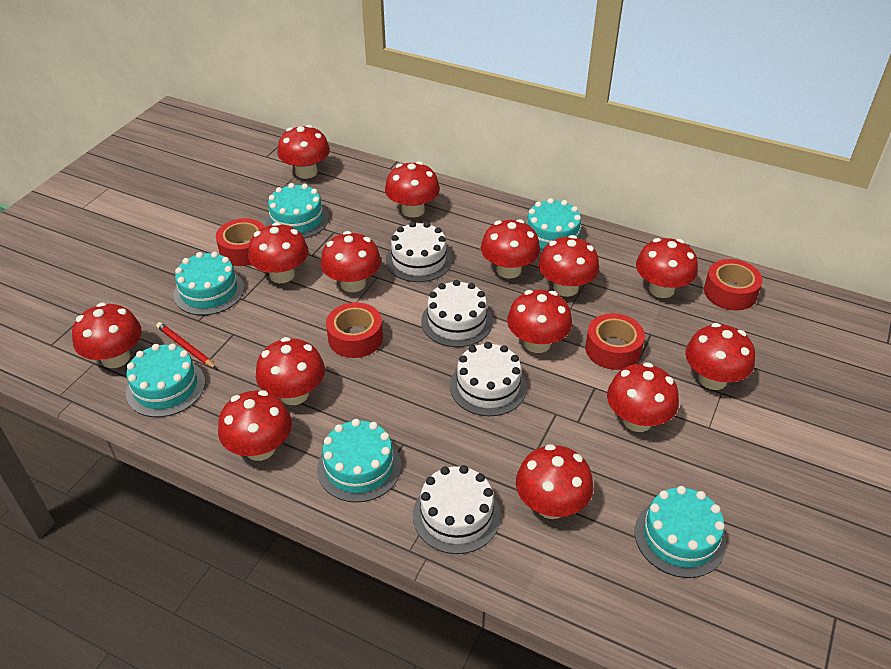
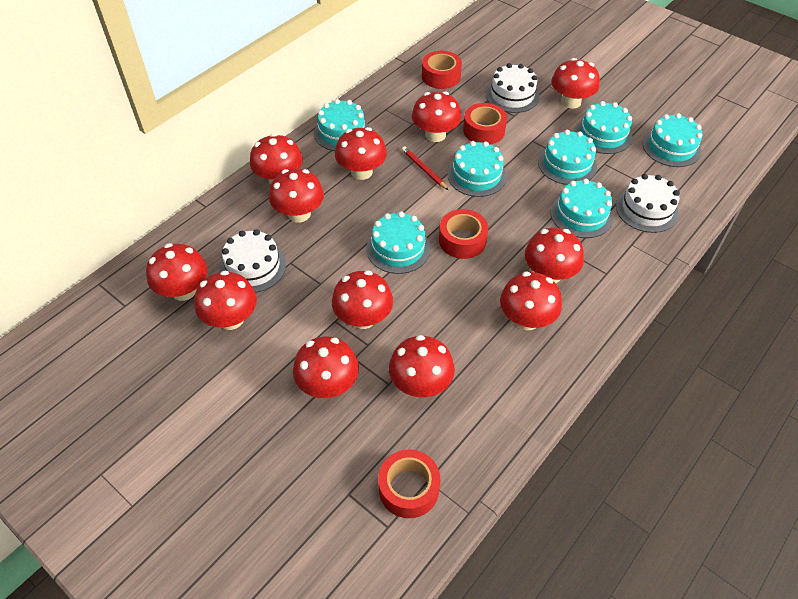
red mushroom: [72,303,142,368] [218,390,292,461] [248,222,309,283] [256,337,325,405] [277,125,330,179] [321,231,381,292] [385,161,440,218] [481,219,540,279] [507,290,572,353] [516,444,593,519] [538,235,599,297] [607,362,679,432] [636,238,698,298] [685,323,755,390] = 14 -> [146,243,208,301] [194,271,257,330] [250,133,303,185] [269,169,324,222] [293,336,359,398] [332,270,393,329] [335,127,387,180] [389,335,455,397] [412,92,462,142] [500,272,562,330] [525,228,584,283] [552,58,600,109] = 12
turquoise cake: [126,343,205,417] [174,252,244,315] [265,183,329,239] [317,419,401,503] [526,198,585,255] [635,486,726,578] = 6 -> [314,99,369,151] [366,211,431,274] [448,141,507,197] [538,130,597,185] [551,179,613,238] [575,101,632,154] [643,113,702,167] = 7
white cake: [386,222,452,282] [413,465,501,554] [421,280,493,347] [450,342,527,416] = 4 -> [220,229,286,293] [486,63,540,113] [616,174,680,233] = 3

